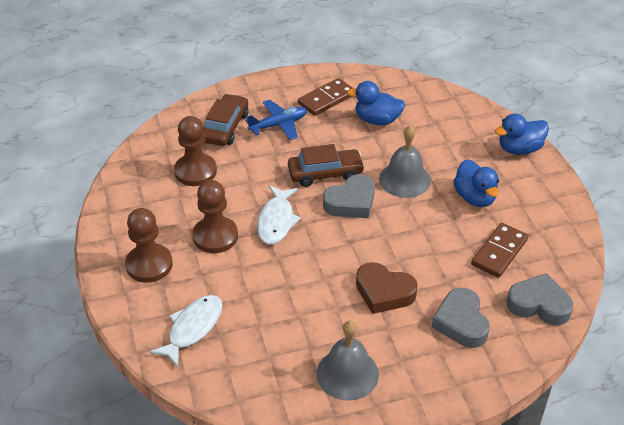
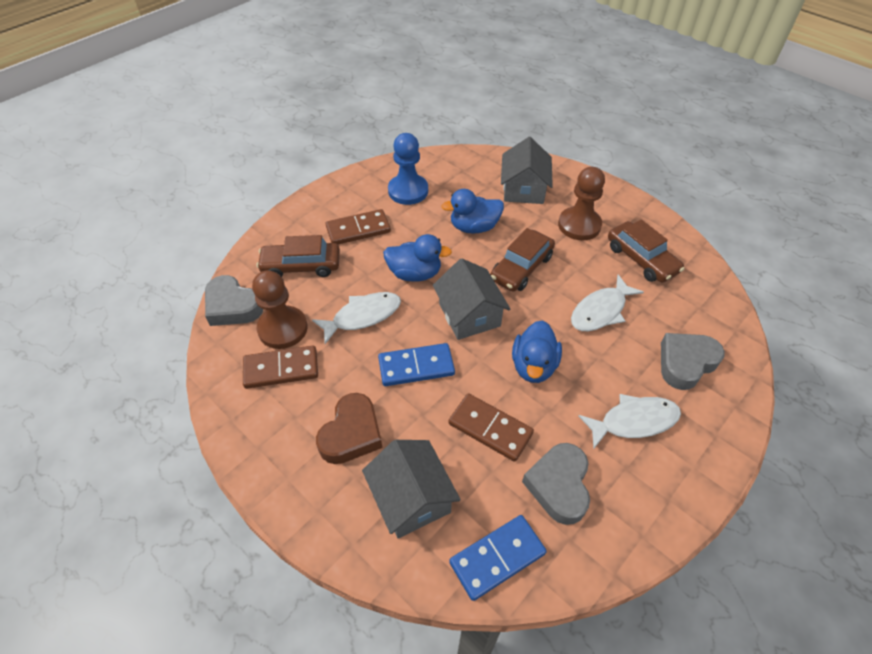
blue domino: none = 0 -> [378,343,455,386] [449,515,547,601] = 2
blue pawn: none = 0 -> [388,133,428,205] = 1
blue plane: [245,100,307,140] = 1 -> none = 0
brown car: [204,94,249,146] [288,144,365,187] = 2 -> [257,235,340,277] [490,228,555,291] [608,219,684,283] = 3
brown domino: [298,78,354,116] [471,223,529,278] = 2 -> [243,345,318,389] [326,209,391,244] [448,393,534,462] = 3
brown pawn: [125,208,173,283] [174,116,217,186] [192,180,238,253] = 3 -> [252,270,308,349] [558,167,605,241] = 2
grey bell: [317,321,379,401] [379,126,431,198] = 2 -> none = 0
grey house: none = 0 -> [362,440,461,538] [433,258,510,340] [501,137,553,204] = 3
white fish: [150,295,222,367] [257,185,301,245] = 2 -> [312,292,401,344] [571,274,644,331] [578,394,681,449] = 3

